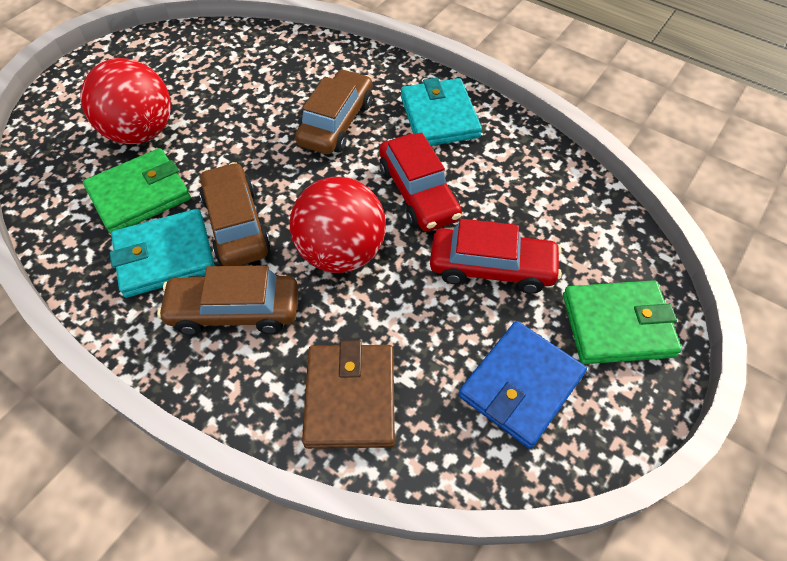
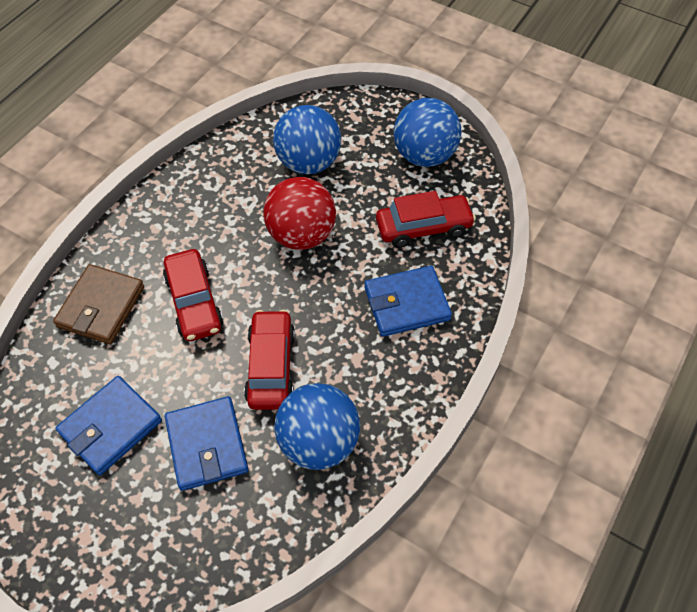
blue ball: none = 0 -> [273,105,341,174] [274,383,360,470] [394,98,461,167] = 3
blue wallet: [459,321,587,449] = 1 -> [55,376,162,475] [165,396,249,491] [364,266,452,337] = 3
brown car: [157,265,298,335] [199,162,271,266] [295,69,372,154] = 3 -> none = 0
green wallet: [83,148,191,234] [563,280,682,364] = 2 -> none = 0
red ball: [80,58,171,144] [290,177,386,273] = 2 -> [263,177,336,250] = 1
red car: [379,132,462,231] [430,219,562,294] = 2 -> [163,249,223,341] [244,310,295,410] [376,191,476,248] = 3
turquoise wallet: [110,209,215,298] [401,78,482,146] = 2 -> none = 0

